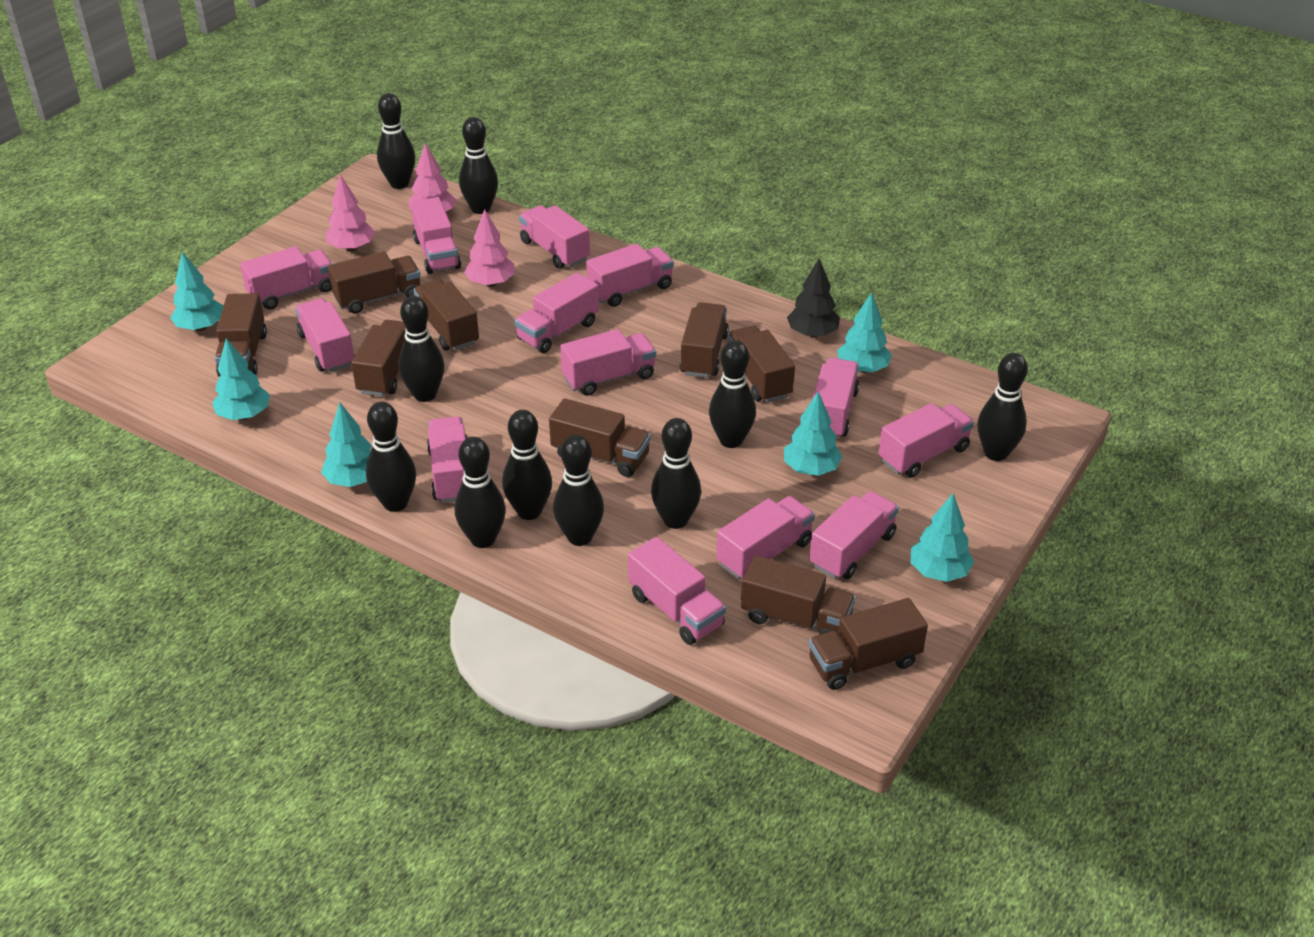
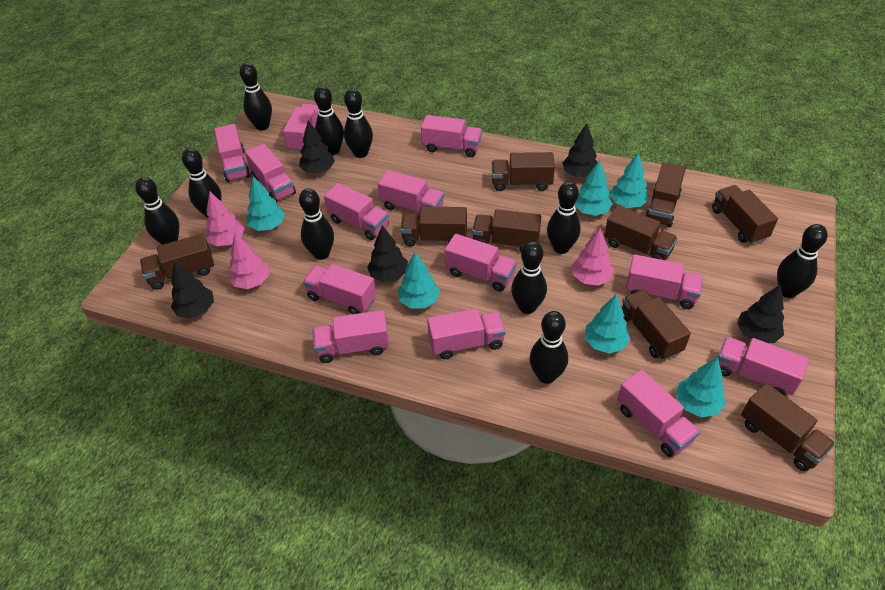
black tree: [787,259,840,338] = 1 -> [171,261,214,318] [299,121,335,173] [367,225,408,282] [562,123,597,177] [737,284,784,343] = 5

